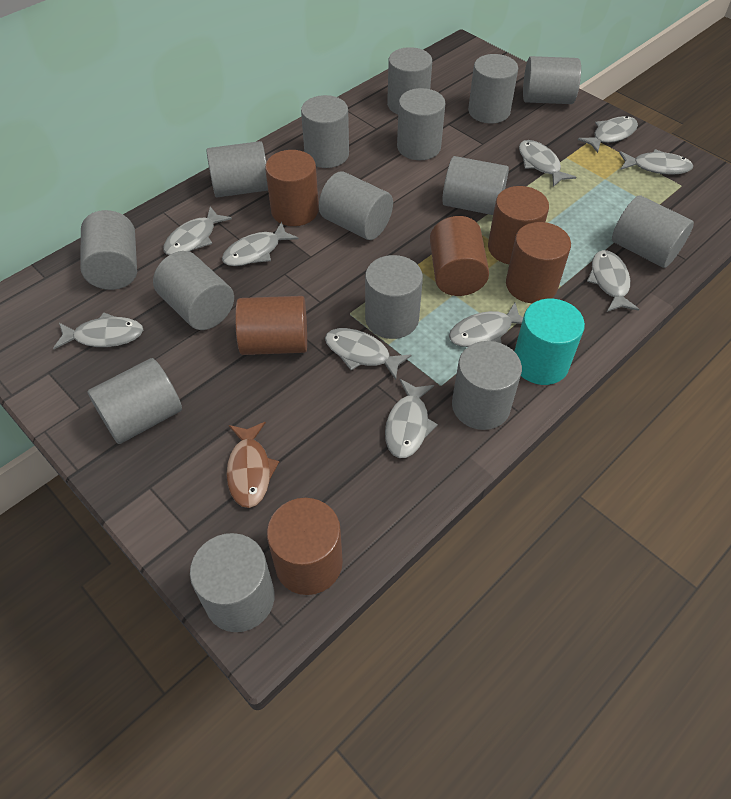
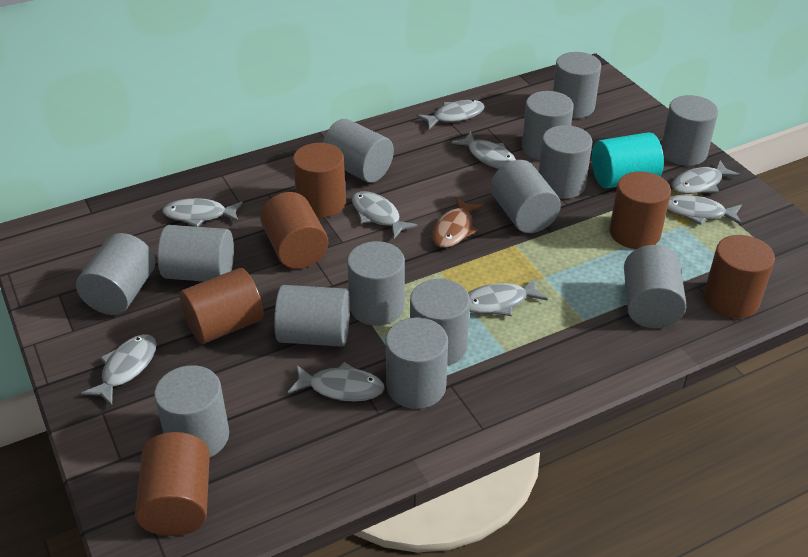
grey cylinder: [80,210,137,290] [87,358,182,444] [153,251,234,330] [190,533,275,632] [207,141,268,198] [301,95,349,168] [319,171,393,240] [365,255,423,339] [387,47,432,115] [397,88,445,160] [442,156,509,215] [452,341,522,430] [468,54,518,124] [523,56,581,104] [612,195,694,268] = 15 -> [76,233,155,315] [154,365,229,457] [158,225,234,281] [274,285,350,347] [323,119,394,183] [347,241,405,326] [386,317,448,409] [410,279,470,366] [491,160,561,233] [522,91,574,160] [539,125,593,199] [553,52,601,118] [624,245,686,328] [661,95,718,166] = 14
grey fish: [53,312,143,349] [163,207,232,255] [222,222,298,266] [325,328,411,380] [385,379,438,458] [449,303,523,347] [519,140,576,187] [578,116,638,153] [587,250,639,312] [619,149,693,175] = 10 -> [81,334,157,406] [162,198,243,227] [288,362,385,402] [352,191,418,239] [417,100,485,130] [451,132,516,169] [468,277,548,316] [667,195,742,225] [671,160,740,194] = 9

